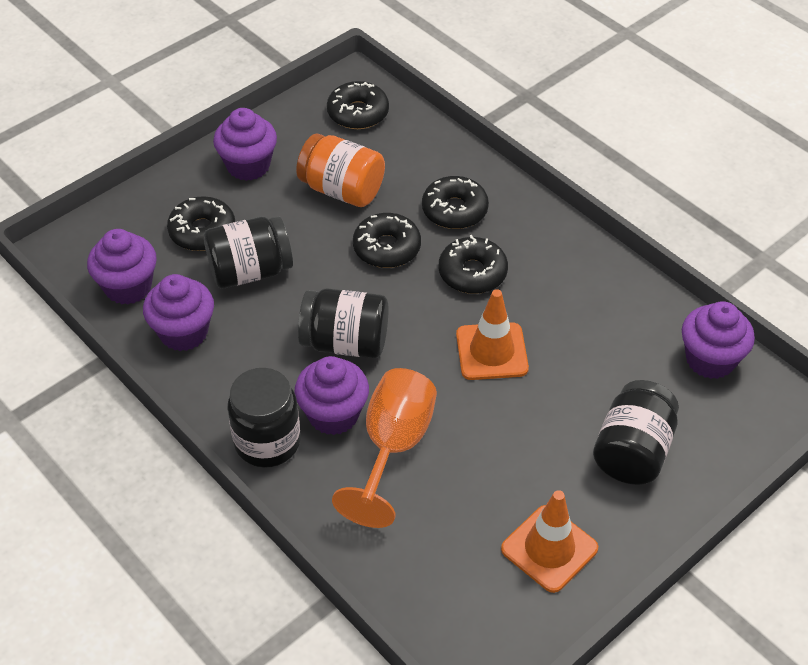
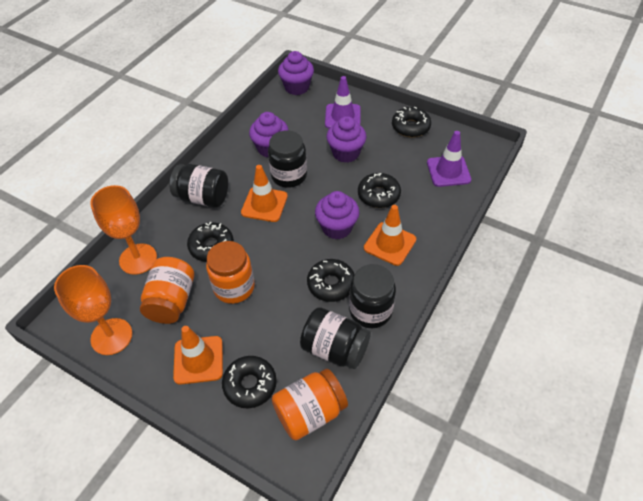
orange goblet: [332,368,437,528] = 1 -> [54,265,132,355] [90,185,157,275] = 2
orange jar: [296,134,385,207] = 1 -> [140,257,194,324] [206,241,255,304] [272,369,348,440] = 3
orange traffic cone: [456,289,529,380] [501,490,598,593] = 2 -> [173,326,223,385] [241,165,288,222] [364,205,416,266] = 3
purple cupcake: [87,229,157,305] [143,274,214,351] [213,108,277,181] [295,356,369,435] [682,301,755,379] = 5 -> [249,112,289,158] [278,51,314,95] [315,191,359,239] [326,116,367,163] = 4
purple traffic cone: none = 0 -> [325,76,361,128] [427,131,471,187] = 2

